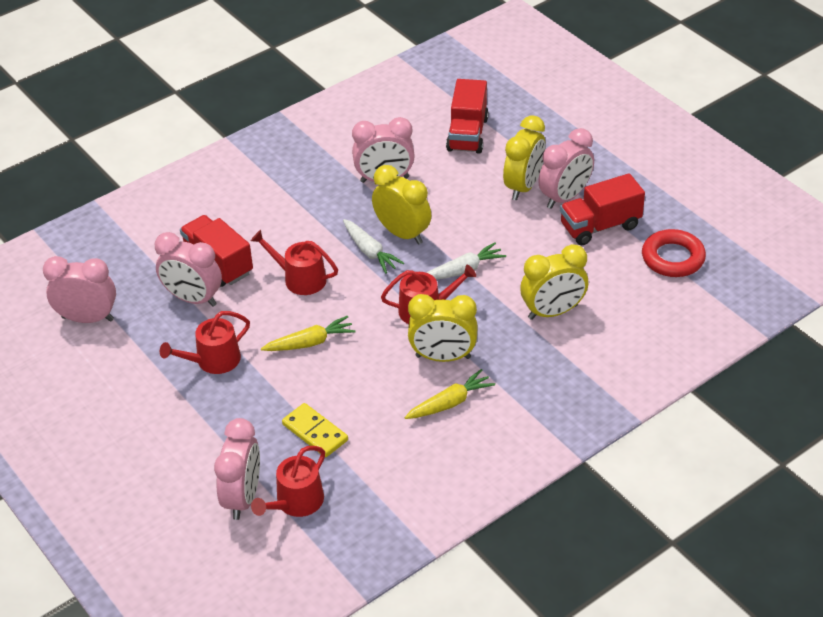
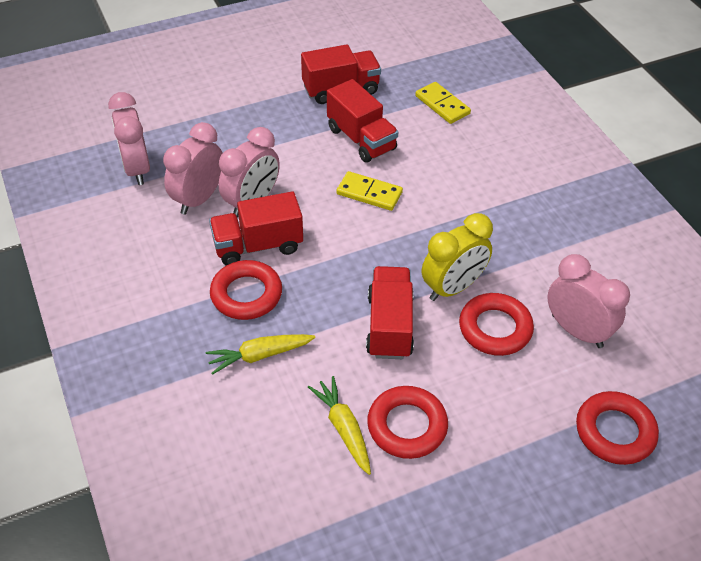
pink clock: [43,256,116,323] [155,232,222,307] [214,418,260,520] [352,117,415,183] [539,128,594,209] = 5 -> [108,92,150,185] [163,122,222,215] [219,127,280,217] [547,254,630,348] = 4
red ring: [642,229,706,277] = 1 -> [210,260,282,320] [367,386,448,459] [459,293,534,356] [576,391,659,465] = 4
red truck: [180,215,253,287] [446,79,489,154] [560,173,645,245] = 3 -> [209,191,303,265] [301,44,381,104] [327,79,398,163] [366,266,414,359] = 4
red watering can: [160,311,250,374] [251,230,338,295] [251,446,325,517] [381,264,476,324] = 4 -> none = 0
white carrot: [343,219,404,274] [427,242,506,280] = 2 -> none = 0
yellow clock: [372,165,431,244] [408,294,478,362] [503,115,546,200] [520,244,588,320] = 4 -> [422,213,493,301] = 1
yellow domino: [282,403,348,457] = 1 -> [337,171,403,211] [415,82,471,124] = 2

